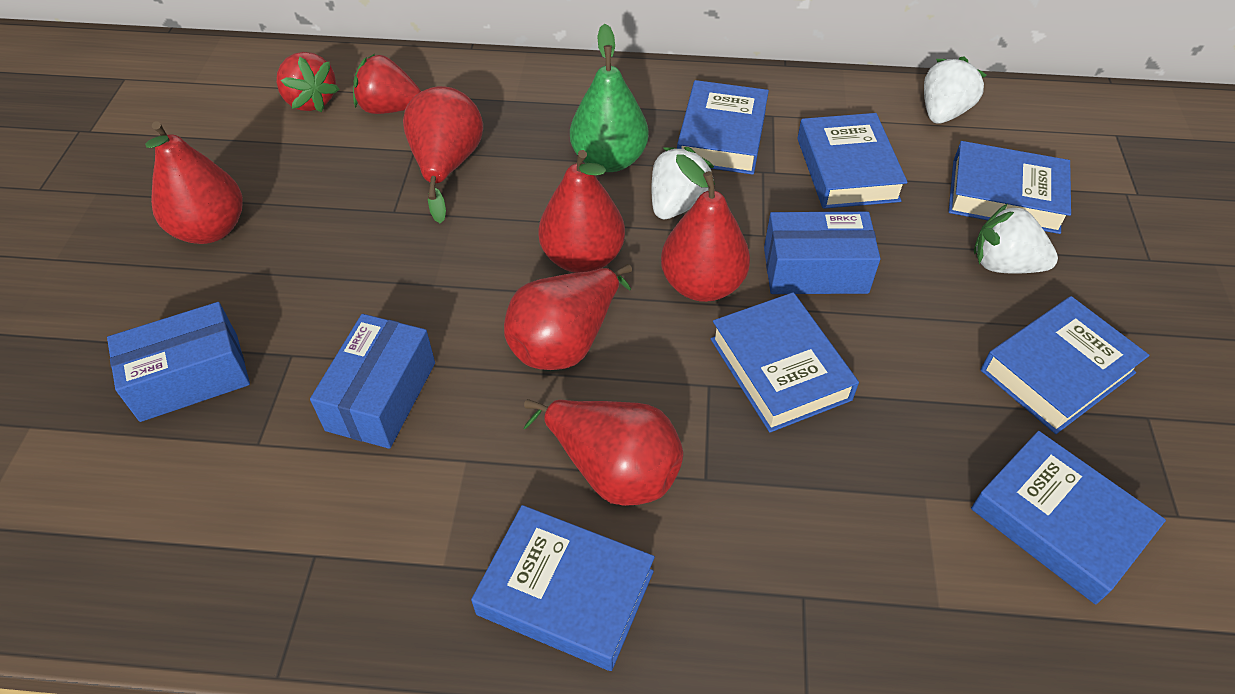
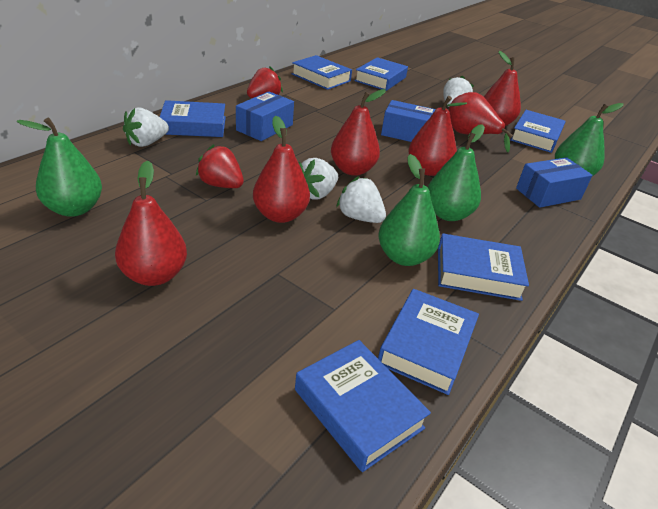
green pear: [570,24,649,172] = 1 -> [17,117,102,217] [378,154,440,266] [428,124,485,221] [555,103,623,176] = 4
white strawberry: [651,147,715,219] [924,56,987,124] [974,204,1058,274] = 3 -> [123,107,169,147] [298,158,338,200] [336,177,386,223] [443,76,474,107] = 4

